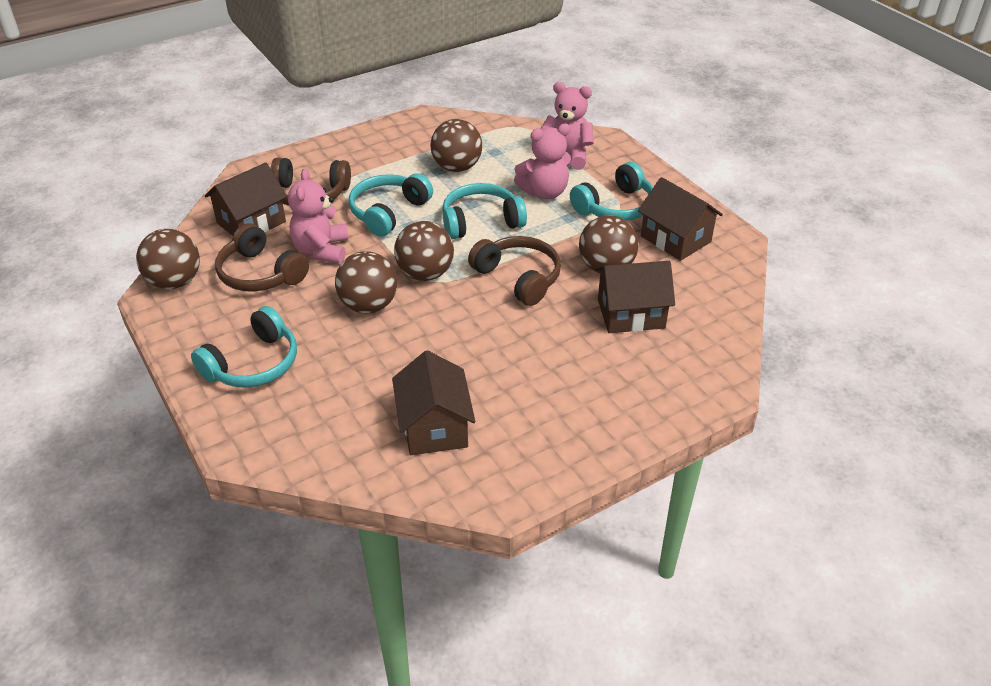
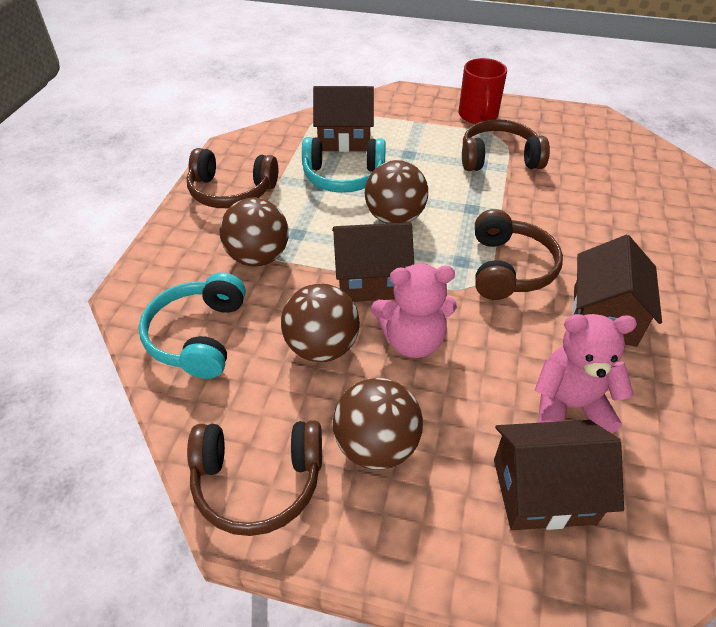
brown ball: [136,229,200,289] [335,251,397,313] [394,221,454,281] [430,119,482,172] [579,215,639,273] = 5 -> [219,198,289,267] [281,284,360,362] [333,378,423,470] [364,160,428,223] = 4
brown headphones: [215,223,309,292] [271,157,351,206] [468,236,561,306] = 3 -> [187,148,278,208] [187,420,322,536] [462,119,550,171] [475,209,563,300] = 4
pink teddy bear: [288,169,348,264] [514,123,571,199] [540,82,594,170] = 3 -> [371,264,457,358] [534,314,637,433] = 2
red mug: none = 0 -> [459,58,507,124] = 1
turquoise headphones: [191,306,297,388] [349,173,433,236] [442,183,527,239] [570,162,653,221] = 4 -> [139,272,246,379] [302,137,386,193] = 2

